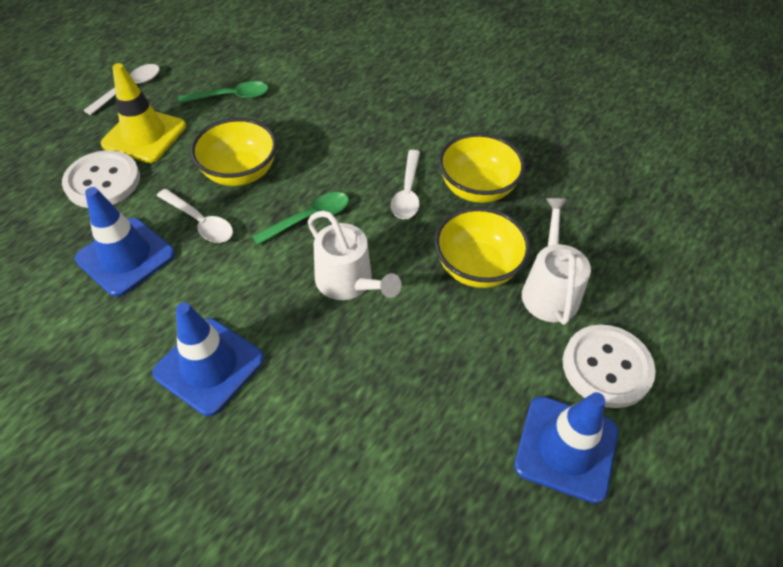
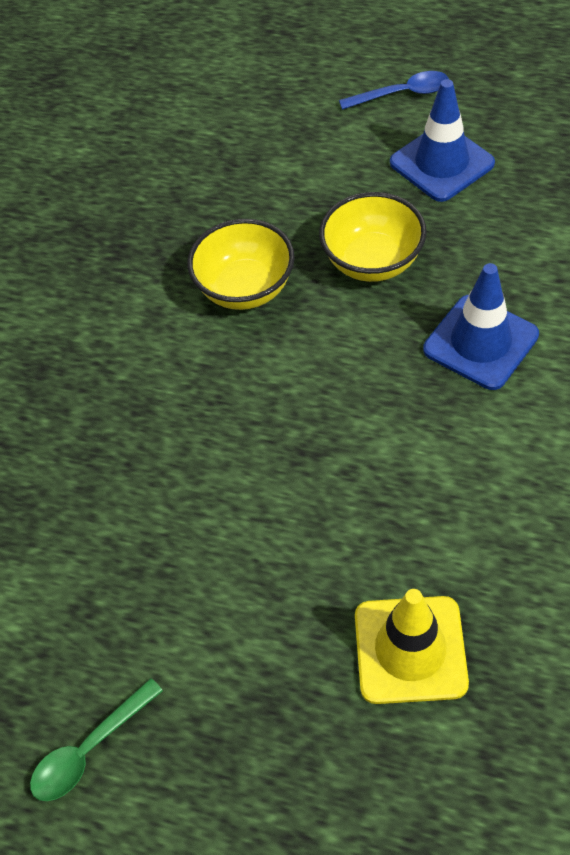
blue spoon: none = 0 -> [339,71,449,110] = 1
blue traffic cone: [75,187,175,297] [152,302,264,416] [514,392,618,504] = 3 -> [390,79,495,202] [423,263,539,390] = 2
green spoon: [178,81,268,103] [252,192,349,245] = 2 -> [30,678,163,801] = 1
white button: [62,150,140,208] [563,324,656,408] = 2 -> none = 0
white spoon: [84,64,160,115] [157,189,233,243] [391,150,420,219] = 3 -> none = 0
white watering can: [308,210,402,300] [522,198,591,325] = 2 -> none = 0
yellow bowl: [190,118,277,186] [435,207,531,288] [438,133,525,203] = 3 -> [187,219,295,310] [319,192,426,282] = 2

